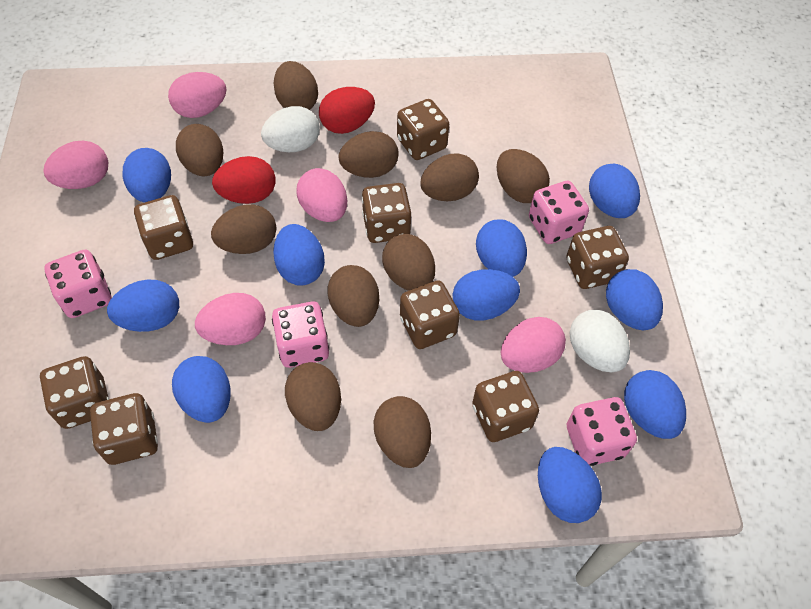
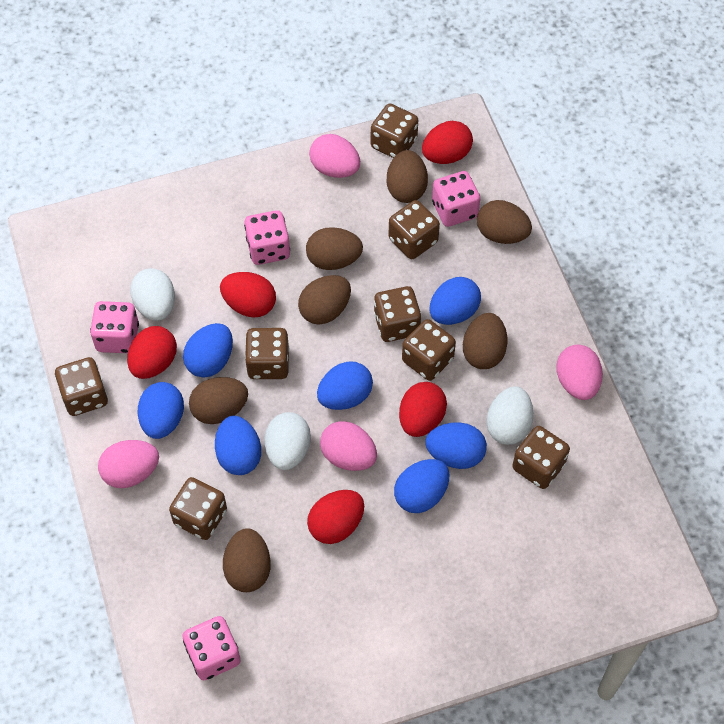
blue egg: [107,279,179,332] [123,148,171,202] [172,356,231,423] [273,224,325,286] [453,269,520,321] [476,219,527,277] [538,447,602,523] [589,163,640,218] [606,269,663,330] [624,370,686,439] = 10 -> [138,382,184,439] [183,323,233,378] [215,416,261,475] [317,362,373,410] [394,459,449,513] [425,422,487,469] [429,277,481,325] = 7
brown egg: [176,124,223,176] [211,204,276,254] [274,61,318,110] [285,362,341,431] [327,265,379,327] [339,131,399,178] [374,396,431,468] [382,234,435,291] [420,154,479,201] [497,149,550,203] = 10 -> [189,377,248,424] [223,528,271,592] [298,275,351,324] [306,227,363,270] [387,150,428,203] [463,313,507,369] [477,200,532,244] = 7
pink egg: [43,141,108,189] [168,72,226,118] [195,293,266,345] [296,168,347,222] [501,317,566,373] = 5 -> [98,440,159,488] [309,134,360,178] [320,421,377,471] [556,344,603,400] = 4
red egg: [212,156,275,204] [319,87,375,134] = 2 -> [127,326,177,379] [220,272,276,318] [307,490,364,544] [399,382,447,437] [422,121,473,164] = 5
white egg: [261,106,320,152] [570,310,630,372] = 2 -> [130,268,175,321] [265,412,311,470] [487,386,533,445] = 3

